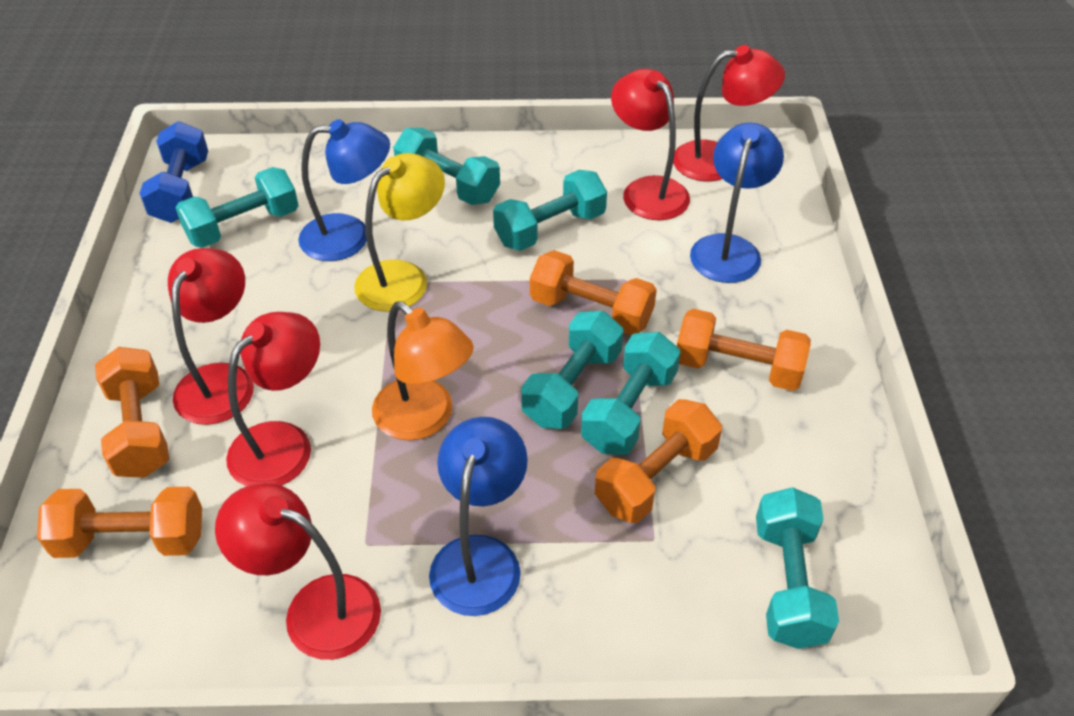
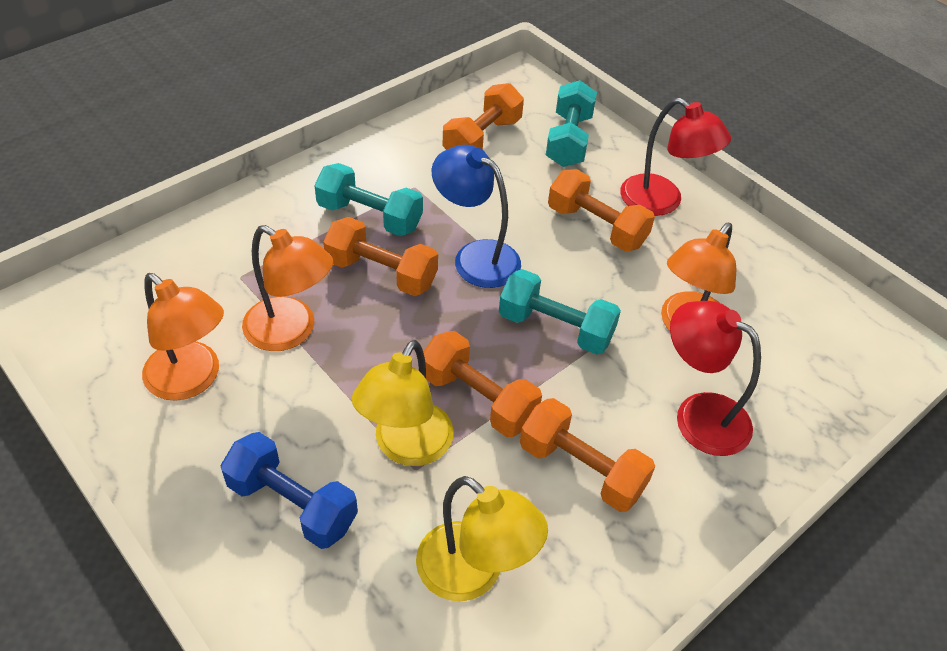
blue lamp: [298,119,390,261] [429,417,528,616] [690,123,784,283] = 3 -> [431,145,521,288] = 1
orange lamp: [372,301,474,440] = 1 -> [142,273,224,401] [242,225,333,351] [661,223,736,331] = 3
red lamp: [168,248,254,425] [215,483,381,660] [226,312,320,487] [611,69,690,220] [673,45,785,181] = 5 -> [620,98,731,216] [670,301,761,456] = 2
turquoise dumbbell: [175,167,299,248] [393,128,500,205] [493,170,607,251] [521,311,624,429] [581,332,681,455] [756,487,839,649] = 6 -> [314,163,423,236] [499,269,621,354] [546,80,597,167] = 3
yellow lamp: [354,153,445,312] = 1 -> [352,340,454,466] [416,476,548,601] = 2

